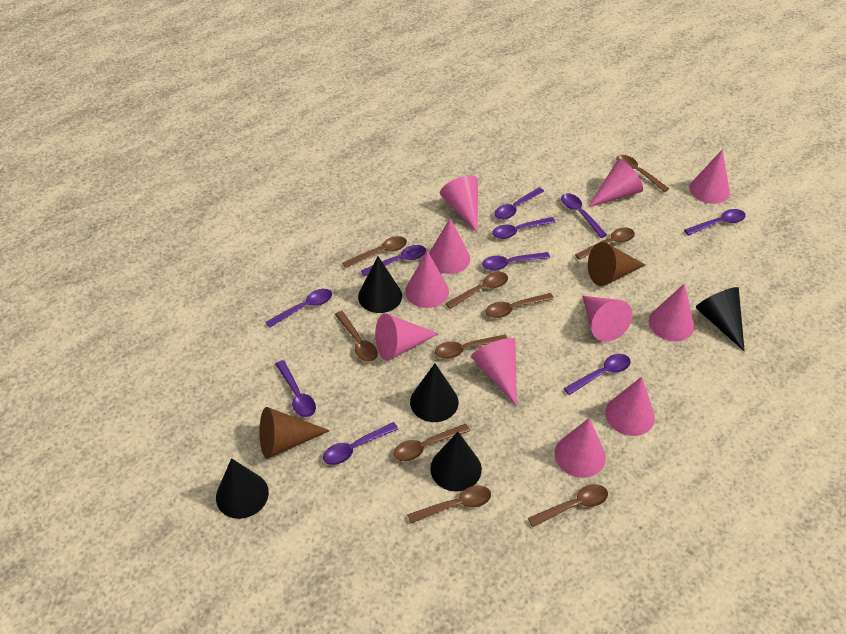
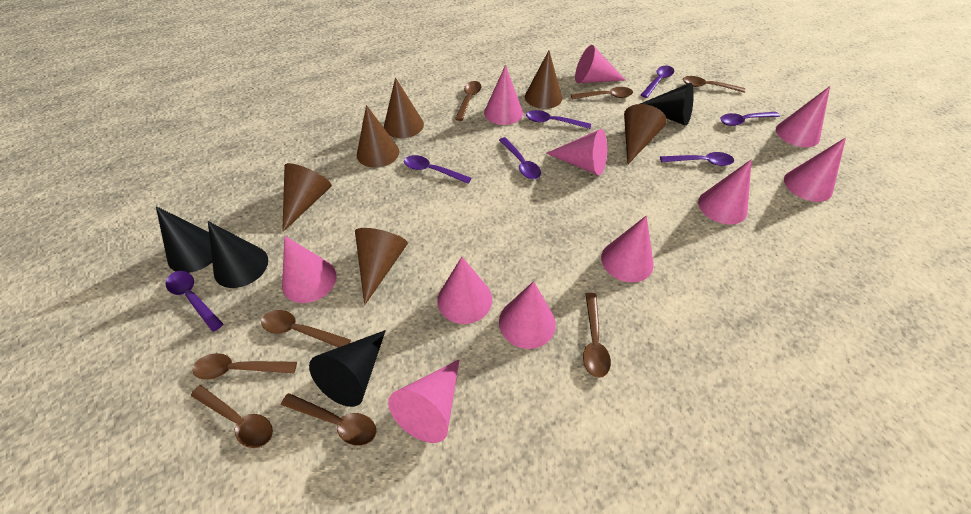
black cone: [216,458,269,519] [358,256,402,313] [410,363,459,422] [430,432,482,492] [696,287,745,352] = 5 -> [156,206,212,273] [208,221,268,288] [309,330,386,407] [640,83,694,126] = 4
brown cone: [259,407,330,459] [588,242,645,286] = 2 -> [282,163,332,232] [355,228,408,305] [357,105,399,168] [384,77,424,138] [525,51,562,109] [624,104,667,164] = 6
brown spoon: [335,311,378,362] [343,236,407,268] [394,424,470,461] [407,485,491,524] [435,335,507,359] [445,272,508,309] [485,293,554,318] [528,484,608,527] [575,227,635,260] [616,155,669,192] = 10 -> [191,385,273,448] [192,353,297,380] [261,310,351,347] [281,393,376,446] [455,81,482,121] [571,87,633,100] [583,293,611,378] [683,76,745,93] = 8
purple spoon: [266,289,332,328] [276,360,316,417] [323,422,398,465] [361,245,426,276] [482,252,550,271] [492,217,555,239] [494,187,544,220] [561,193,607,238] [564,354,631,395] [684,209,746,235] = 10 -> [166,271,223,332] [404,155,472,184] [499,137,541,179] [526,110,591,129] [641,66,674,98] [660,152,734,166] [720,112,780,126] = 7

